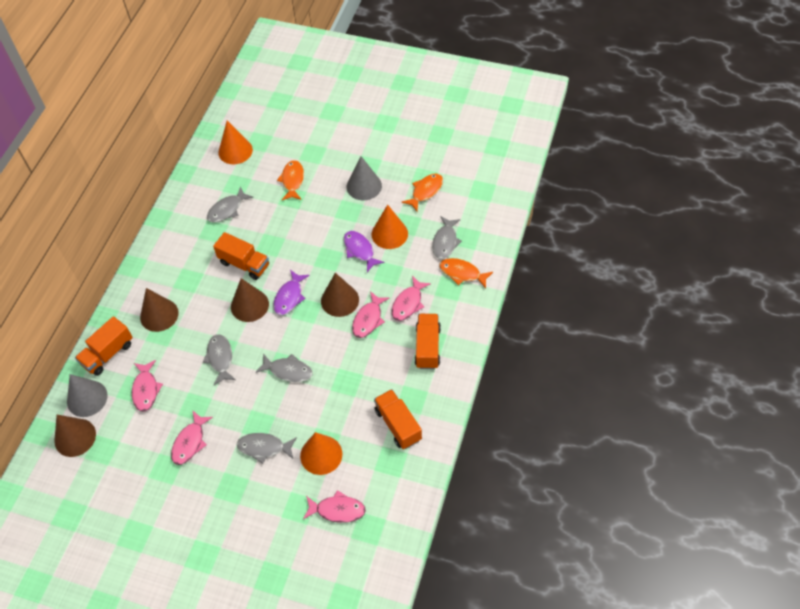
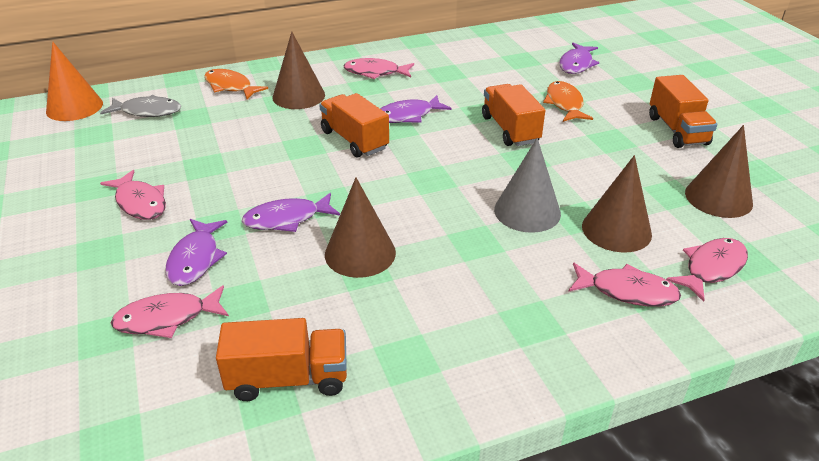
grey cone: [67,374,108,417] [347,156,382,200] = 2 -> [494,138,561,233] = 1
grey fish: [203,334,236,385] [207,187,254,222] [237,433,297,464] [256,354,313,382] [432,216,462,259] = 5 -> [100,95,181,117] = 1
orange cone: [218,120,253,164] [300,432,342,475] [372,204,408,249] = 3 -> [46,42,103,121] = 1
orange fish: [277,160,304,200] [402,174,443,211] [439,258,493,288] = 3 -> [204,69,268,100] [543,81,593,122] = 2
purple fish: [273,270,310,315] [344,231,384,272] = 2 -> [165,219,227,286] [242,193,340,232] [380,95,451,123] [559,43,599,74] = 4

